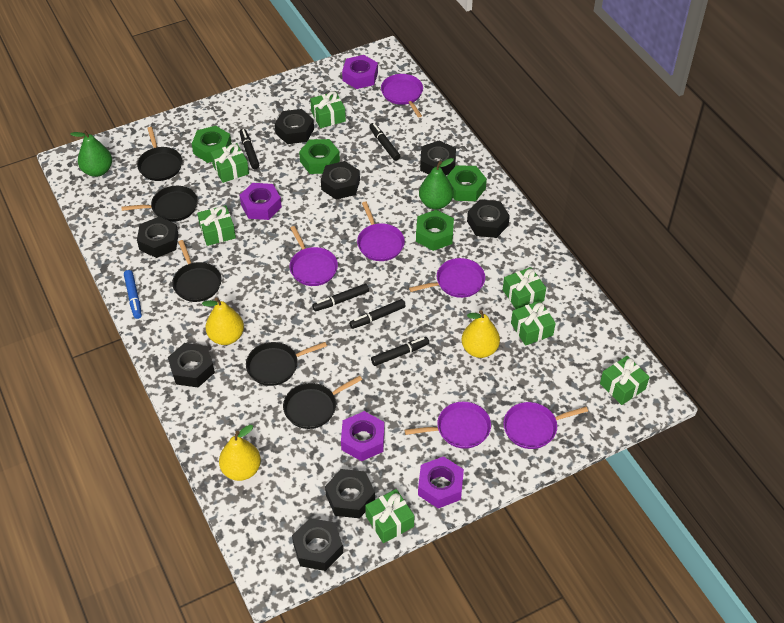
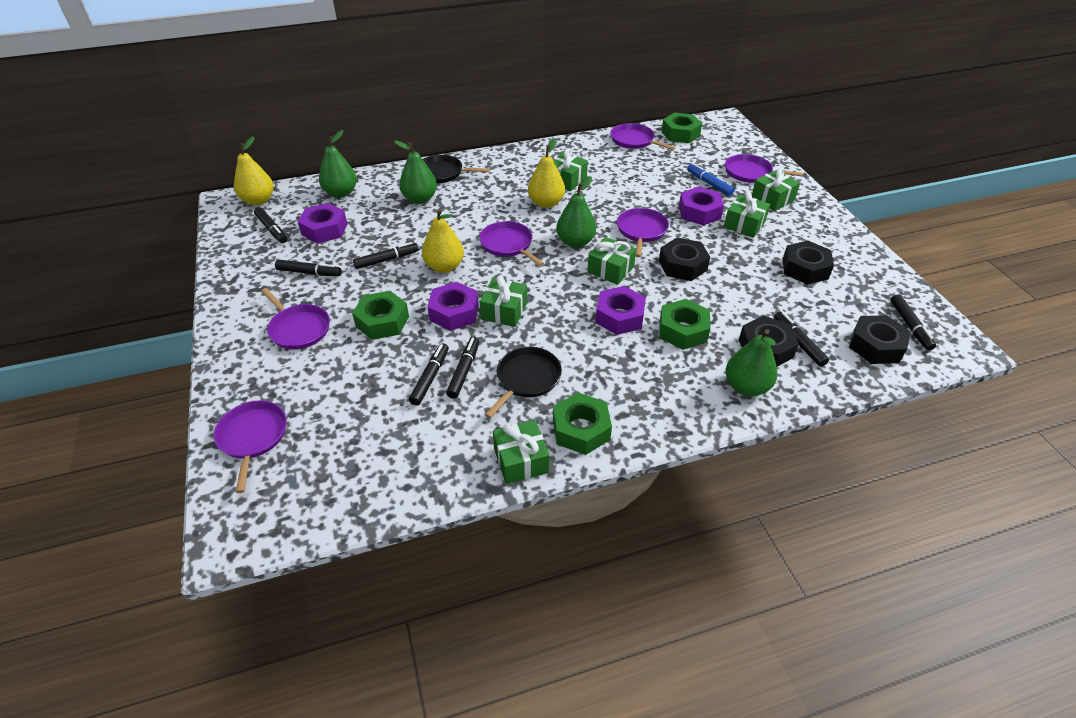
black marker: [239,129,259,169] [312,284,369,311] [349,299,406,329] [369,123,400,161] [371,337,429,366] = 5 -> [254,207,287,243] [275,260,341,276] [353,242,419,269] [409,343,449,405] [446,337,480,399] [774,312,829,367] [890,294,936,351] = 7
black nut: [137,216,179,258] [168,343,215,387] [275,109,314,144] [292,518,343,571] [321,161,360,200] [325,469,375,518] [420,140,456,175] [467,199,510,238] = 8 -> [659,238,710,281] [739,316,799,367] [783,241,834,285] [849,315,911,364] = 4
black pan: [121,186,198,222] [137,127,182,181] [172,240,222,302] [246,342,327,386] [283,376,362,429] = 5 -> [423,155,490,183] [485,347,562,418] = 2
green gift: [197,205,236,246] [211,143,249,183] [310,91,346,128] [365,489,414,543] [503,267,546,309] [511,301,556,346] [600,356,649,405] = 7 -> [479,276,527,327] [493,420,550,484] [553,149,588,191] [587,237,636,285] [724,192,770,238] [752,168,800,211] = 6
green pear: [70,129,112,177] [419,158,454,209] = 2 -> [319,130,357,198] [394,140,437,204] [556,176,596,248] [726,329,778,396] = 4

